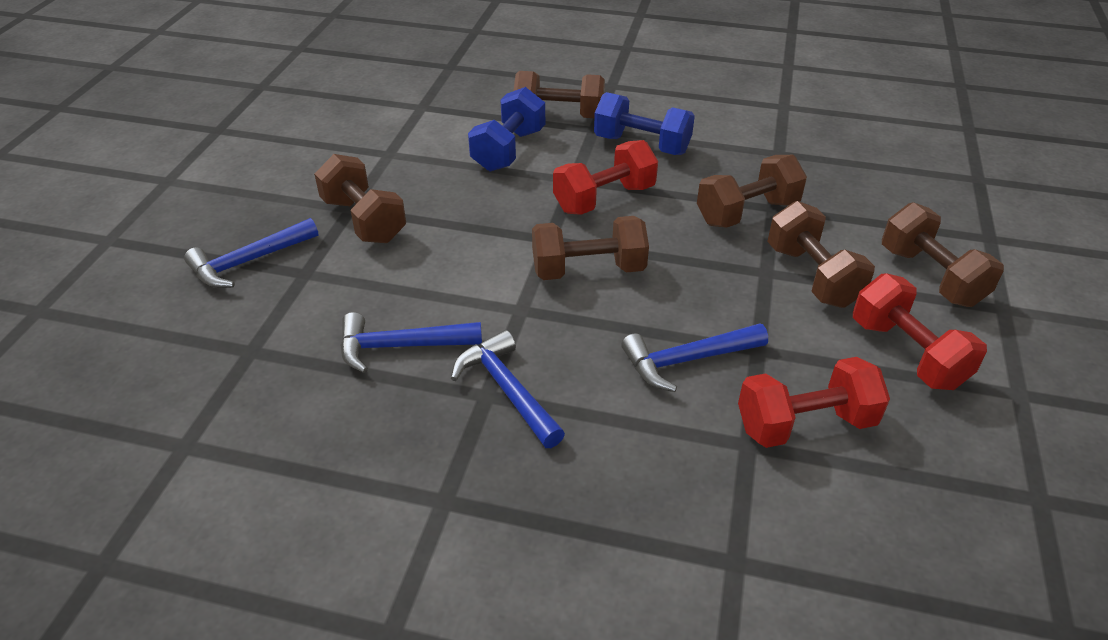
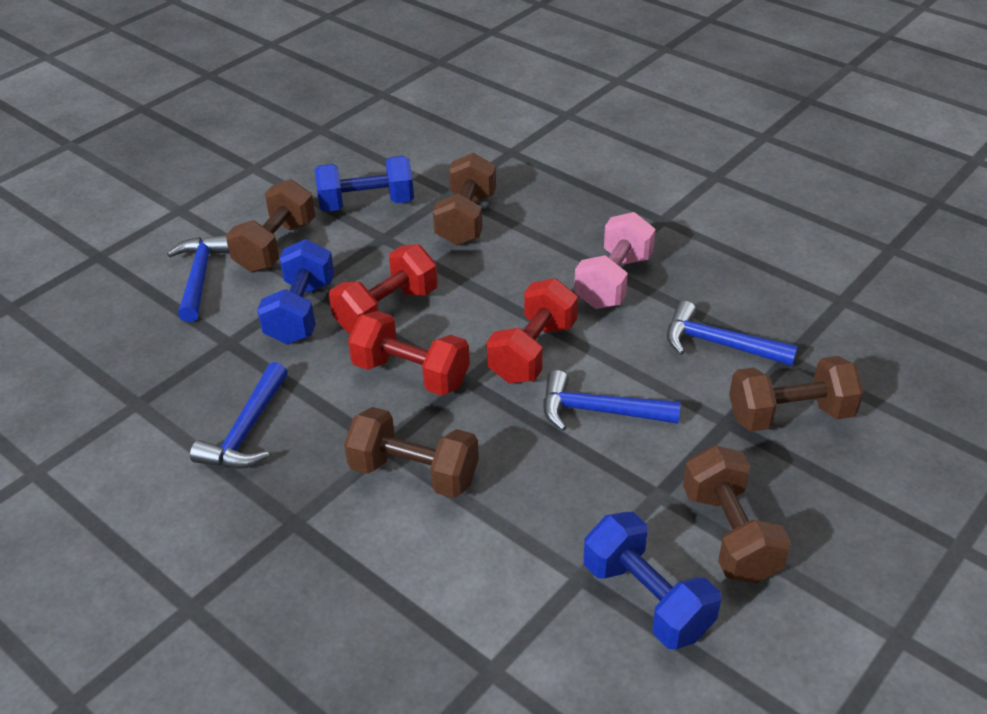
blue dumbbell: [468,87,545,171] [594,92,695,155] = 2 -> [257,239,334,344] [315,156,414,212] [584,512,721,649] = 3
brown dumbbell: [314,154,406,243] [514,71,605,118] [532,216,649,280] [697,155,807,228] [767,201,875,308] [882,202,1004,307] = 6 -> [226,179,315,273] [344,407,479,498] [433,153,496,246] [683,445,791,583] [729,356,864,432] = 5
pink dumbbell: none = 0 -> [574,212,656,309] = 1

